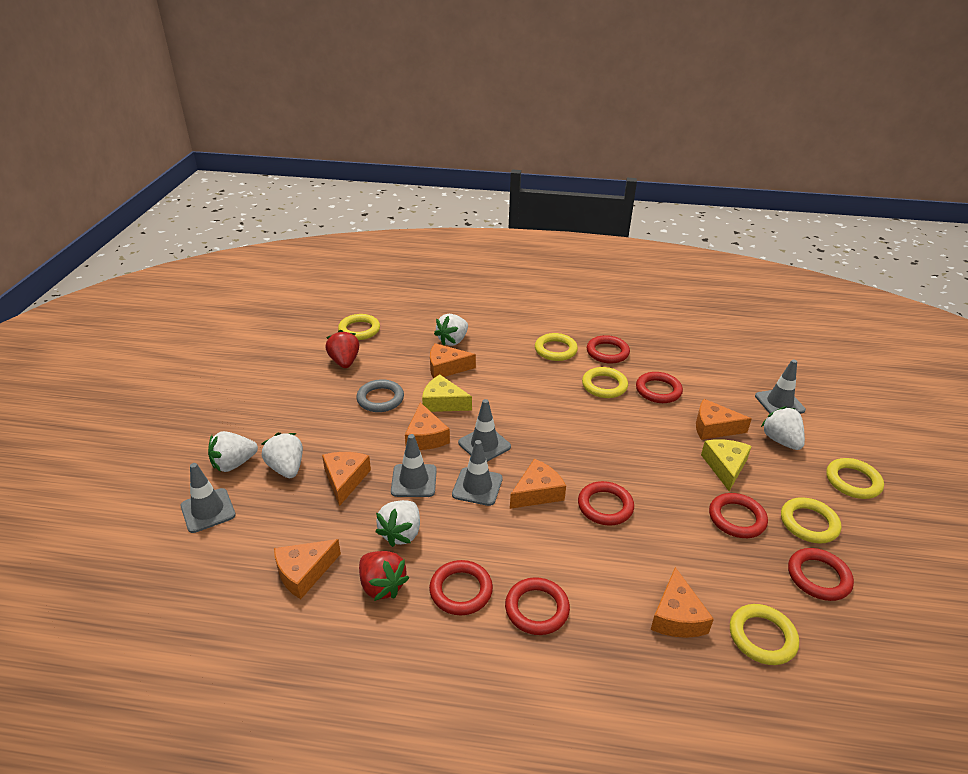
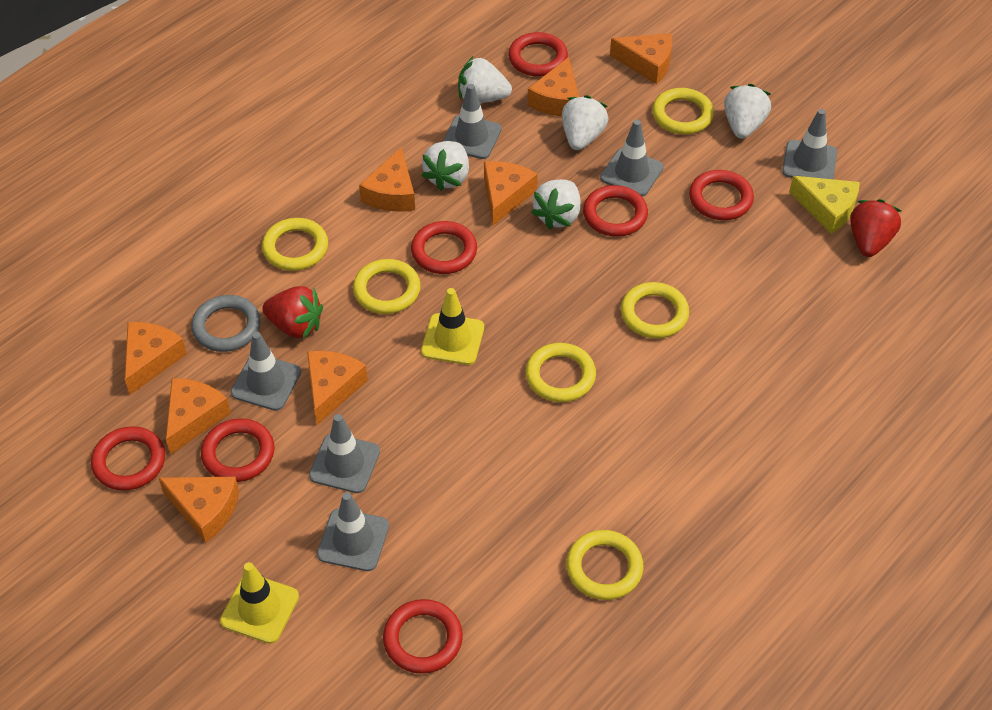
grey traffic cone: [181,463,236,533] [391,434,437,497] [452,440,503,506] [458,399,511,462] [755,359,806,414] = 5 -> [231,332,301,411] [309,414,380,493] [317,492,389,571] [442,84,502,159] [600,120,664,197] [782,109,837,179] = 6
orange cheese: [274,539,341,599] [322,452,371,506] [405,402,450,450] [430,343,476,378] [510,459,566,509] [650,567,714,638] [696,399,752,440] = 7 -> [125,322,187,395] [159,477,239,543] [166,378,231,455] [307,351,368,425] [359,147,415,212] [484,161,538,226] [527,57,579,116] [610,33,673,84] = 8
yellow cheese: [422,375,472,412] [701,439,752,491] = 2 -> [789,176,860,234] = 1
yellow traffic cone: none = 0 -> [220,562,299,644] [421,288,484,365] = 2

